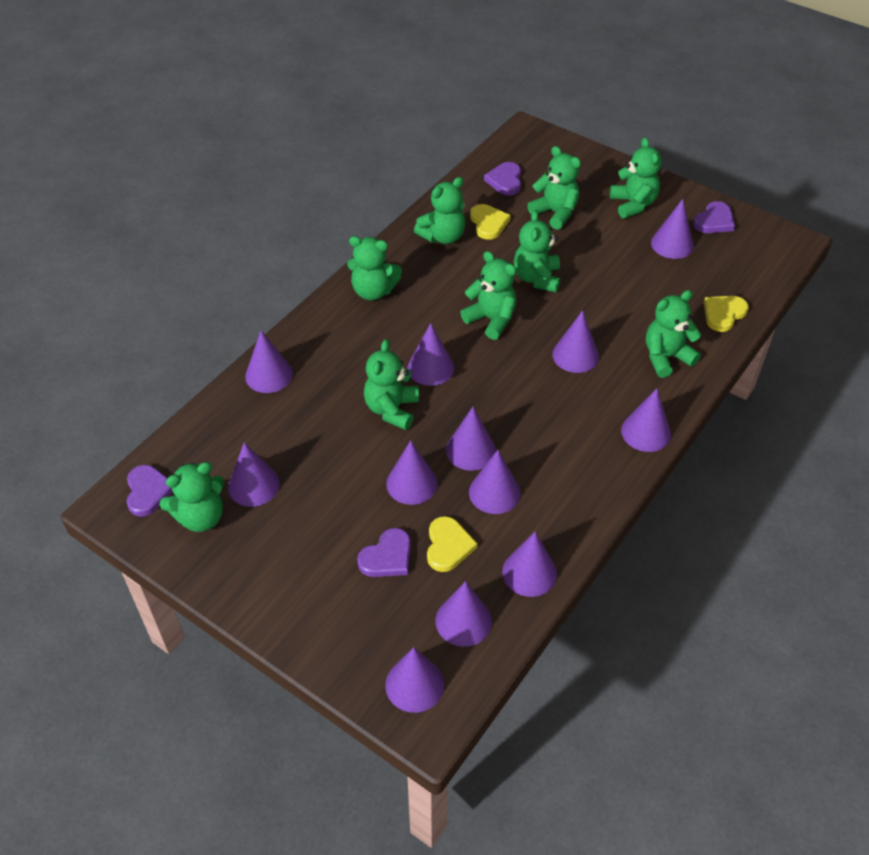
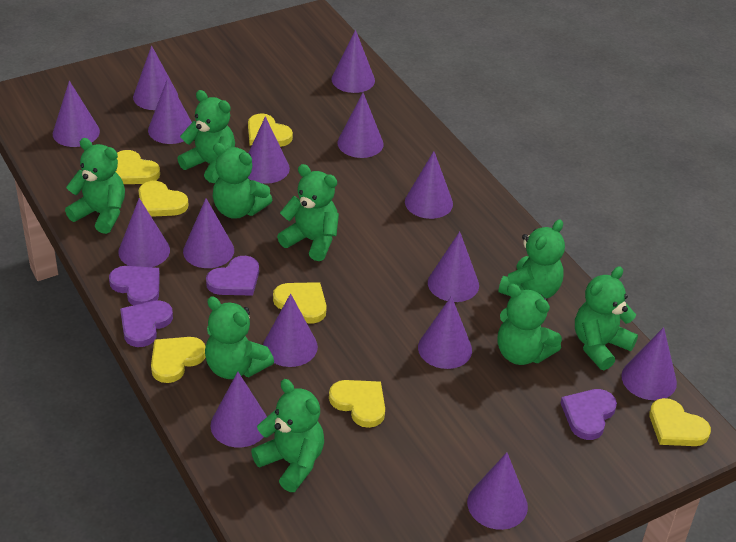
purple cone: [228,442,280,507] [245,331,293,393] [385,647,444,713] [386,440,438,505] [407,323,454,386] [435,581,492,647] [446,407,496,471] [469,450,521,514] [502,532,557,597] [552,310,599,373] [621,388,671,452] [651,199,694,259] = 12 -> [53,81,100,147] [118,198,170,267] [133,46,178,110] [148,78,192,144] [183,198,234,268] [211,372,267,448] [248,116,290,184] [263,294,318,367] [331,30,375,93] [338,93,384,158] [405,151,453,219] [418,296,472,369] [428,231,479,302] [467,452,528,530] [621,327,677,400] = 15
yellow heart: [427,516,478,572] [470,204,511,240] [704,296,749,332] = 3 -> [116,150,160,184] [139,181,188,217] [151,337,206,383] [248,113,293,147] [273,282,327,324] [329,380,385,428] [650,398,711,446] = 7

